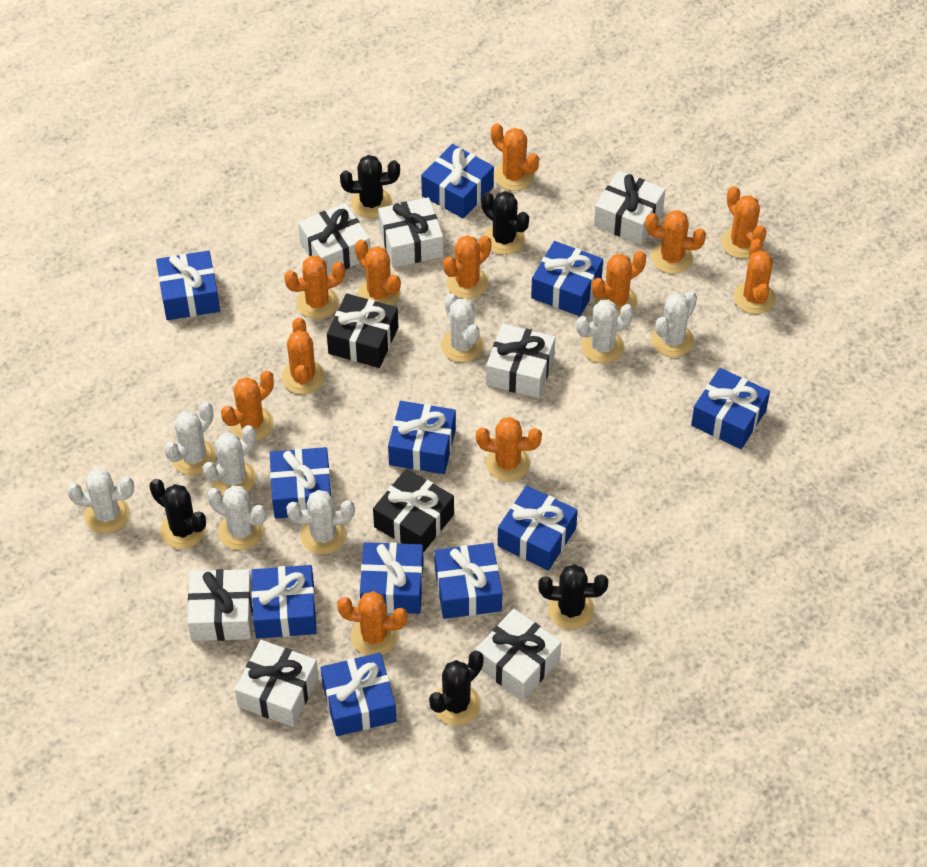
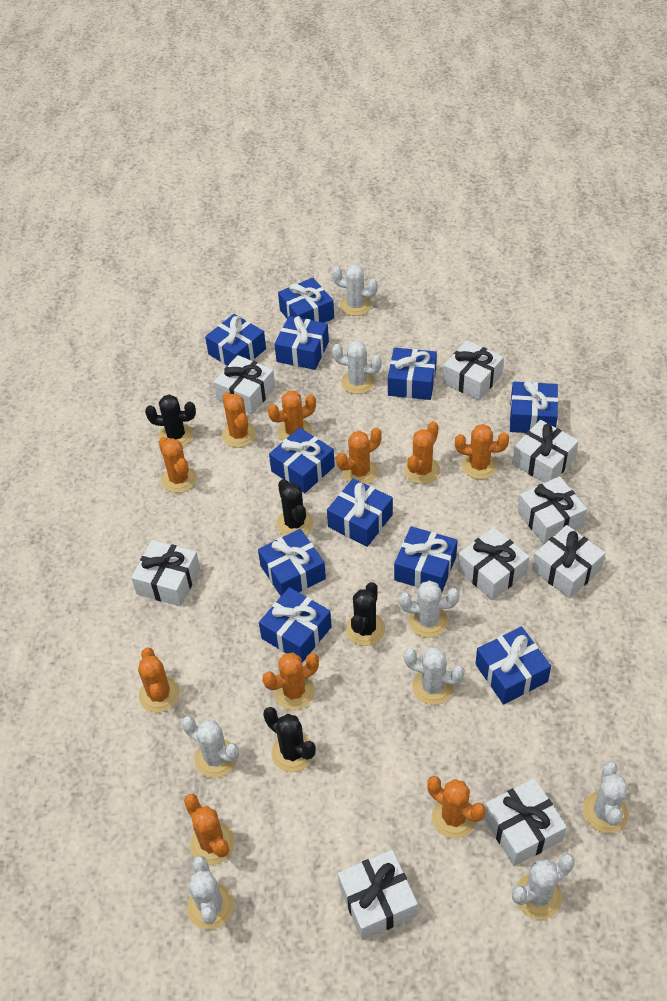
black cactus: [149,479,206,549] [340,155,400,218] [429,651,484,726] [481,191,529,255] [538,564,608,629] = 5 -> [145,394,196,447] [263,707,316,772] [276,479,313,536] [345,582,385,646] = 4
black gift: [327,293,398,368] [373,469,454,553] = 2 -> none = 0
orange cactus: [221,371,274,441] [282,318,325,394] [284,256,345,319] [337,591,408,655] [355,239,401,306] [443,235,492,299] [476,417,542,481] [491,123,539,191] [592,251,646,317] [645,210,706,274] [721,186,767,259] [733,239,776,314] = 12 -> [138,647,180,713] [159,437,197,493] [184,794,235,865] [222,392,256,448] [263,652,319,710] [268,390,316,441] [336,427,382,485] [404,421,440,484] [427,776,486,839] [455,424,509,479] = 10
white gift: [187,569,253,641] [235,640,318,727] [298,203,370,276] [378,197,443,268] [476,609,561,700] [486,324,555,398] [594,171,665,245] = 7 -> [131,540,200,606] [214,355,275,414] [338,850,418,940] [443,340,504,400] [458,527,529,600] [484,778,567,866] [512,420,579,483] [518,476,587,544] [532,525,605,599] = 9

